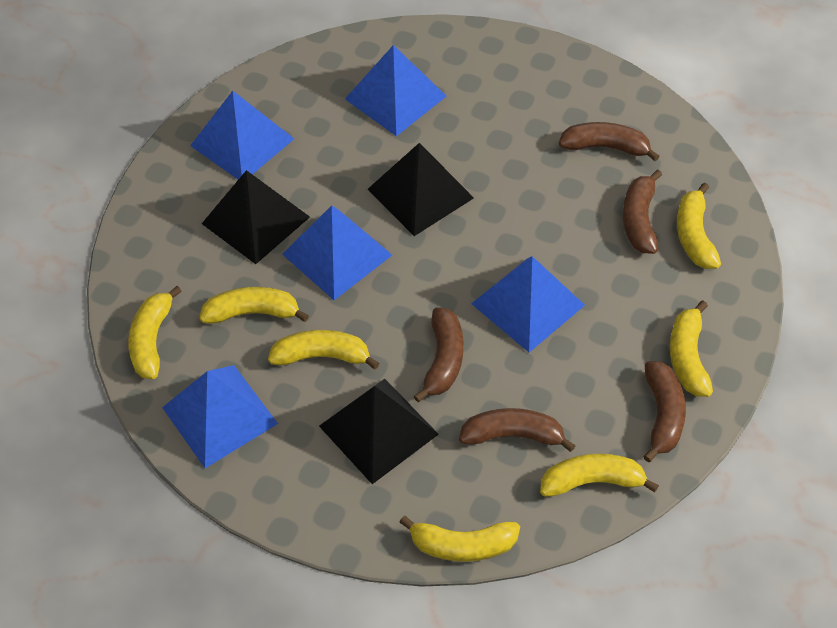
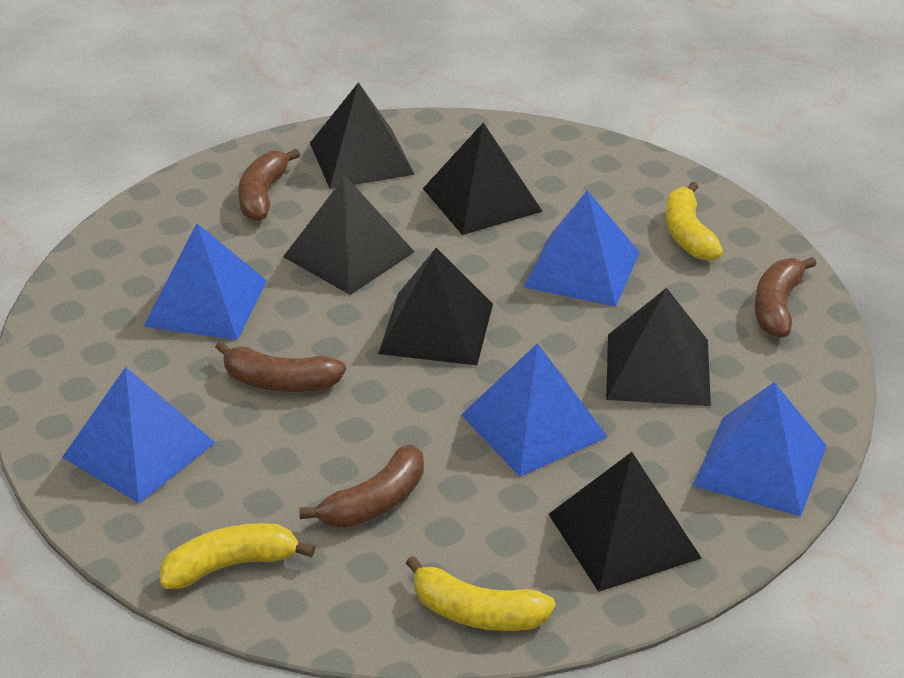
black pyramid: [202,170,310,264] [319,379,439,484] [368,143,474,236] = 3 -> [283,176,415,295] [310,82,415,189] [378,248,493,365] [423,123,543,235] [548,452,702,592] [606,288,711,406] = 6
brown banana: [414,307,463,402] [459,408,576,452] [559,122,660,161] [623,170,662,254] [643,361,686,462] = 5 -> [215,341,346,392] [238,149,300,221] [299,444,424,528] [755,257,816,338] = 4
yellow banana: [128,286,182,379] [199,287,309,324] [268,330,379,369] [399,516,520,562] [540,454,659,497] [670,301,713,397] [677,183,721,269] = 7 -> [160,523,315,589] [406,556,556,631] [665,182,723,261] = 3

